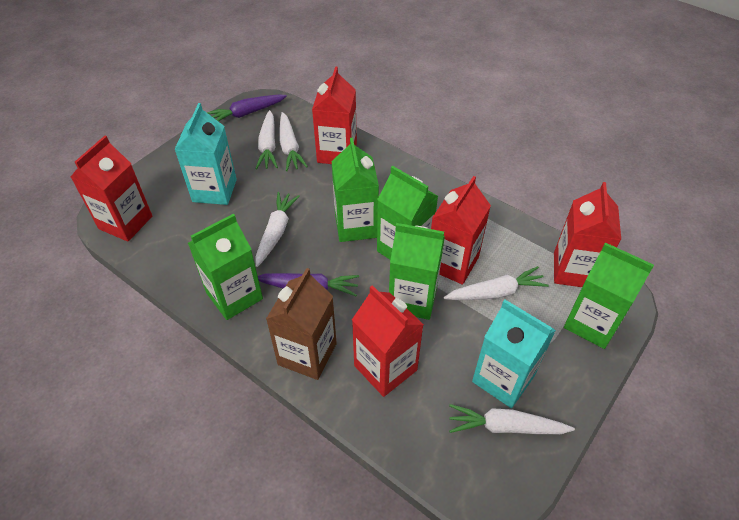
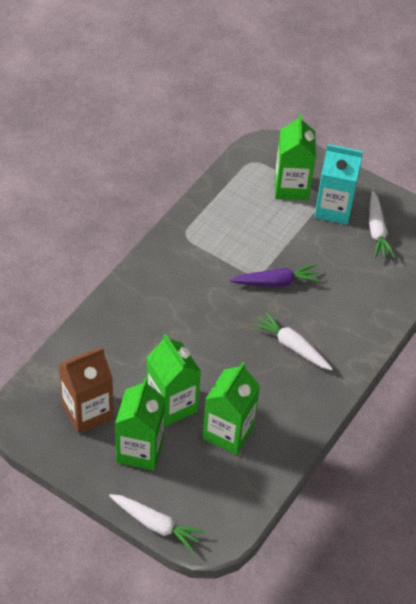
green carton: [188,214,263,320] [331,138,379,242] [377,166,438,260] [389,223,445,320] [564,242,654,349] = 5 -> [115,378,165,471] [146,334,201,427] [203,362,260,455] [275,113,316,200] = 4
purple carrot: [207,95,287,122] [258,273,359,296] = 2 -> [230,264,320,287] = 1
red carton: [71,136,152,242] [312,66,357,164] [352,285,424,397] [431,176,491,284] [554,182,621,287] = 5 -> none = 0
turquoise carton: [174,103,237,205] [472,300,556,408] = 2 -> [314,144,363,225] = 1
white carrot: [255,110,278,169] [255,192,300,267] [279,112,308,171] [444,266,549,300] [449,404,575,434] = 5 -> [109,494,205,552] [252,311,333,370] [369,191,396,258] = 3

